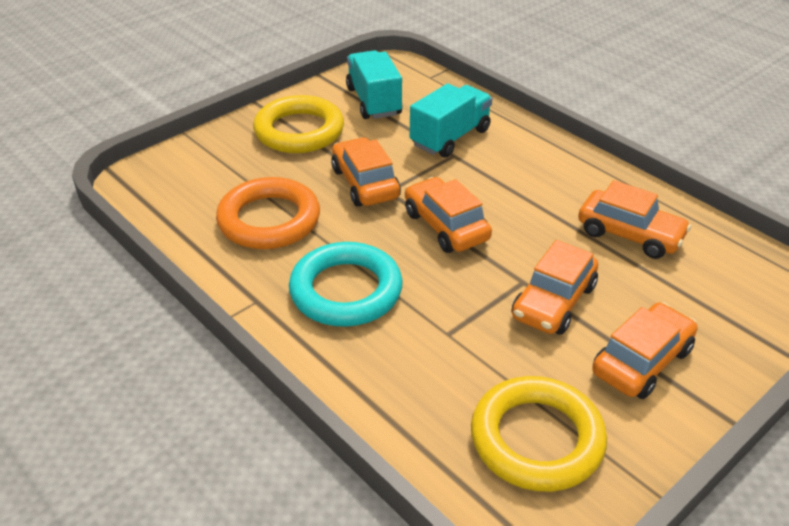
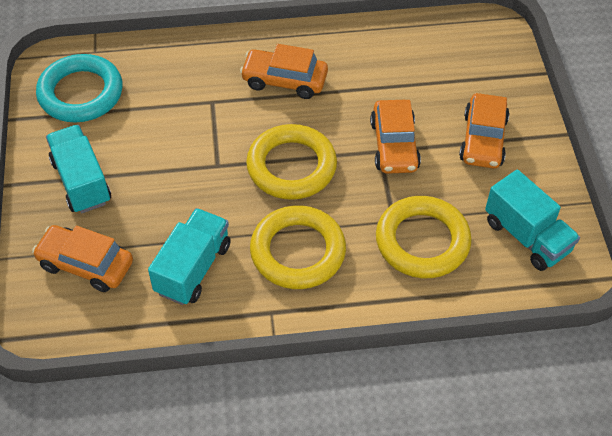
orange car: [331,137,401,207] [405,177,492,253] [512,240,598,335] [578,180,691,259] [592,302,698,399] = 5 -> [32,225,133,292] [240,44,328,99] [370,100,421,174] [459,93,509,169] = 4
orange ring: [216,177,320,249] = 1 -> none = 0
turquoise truck: [346,50,402,119] [410,84,492,158] = 2 -> [46,125,111,213] [148,208,231,305] [485,169,580,271] = 3
yellow ring: [253,95,344,153] [471,376,607,492] = 2 -> [246,124,337,200] [250,205,346,289] [376,196,472,278] = 3

